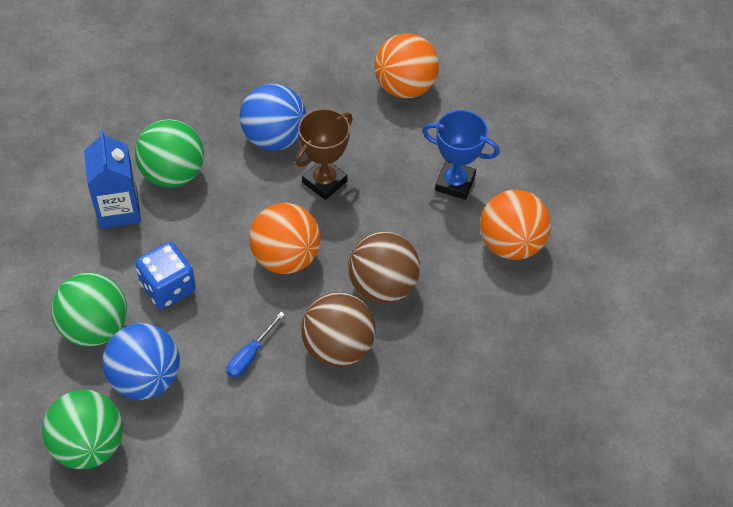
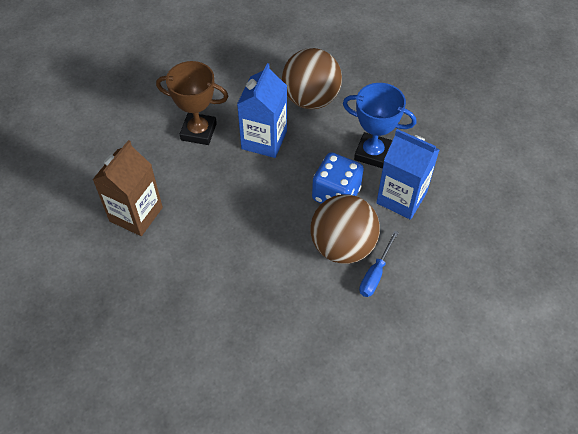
blue ball: [102,323,180,400] [240,84,306,151] = 2 -> none = 0
blue carton: [84,130,141,229] = 1 -> [237,63,287,158] [376,129,440,220] = 2
brown carton: none = 0 -> [92,140,163,236] = 1
green ball: [42,390,123,469] [51,272,127,347] [135,119,204,188] = 3 -> none = 0
orange ball: [249,203,321,274] [374,33,439,99] [480,190,551,260] = 3 -> none = 0

